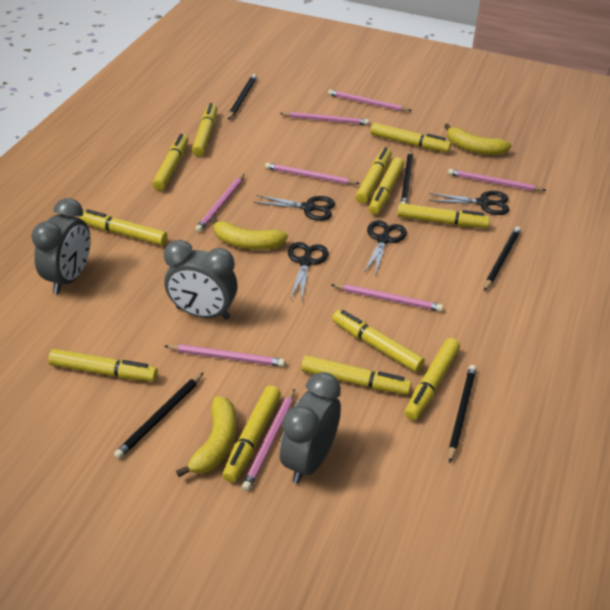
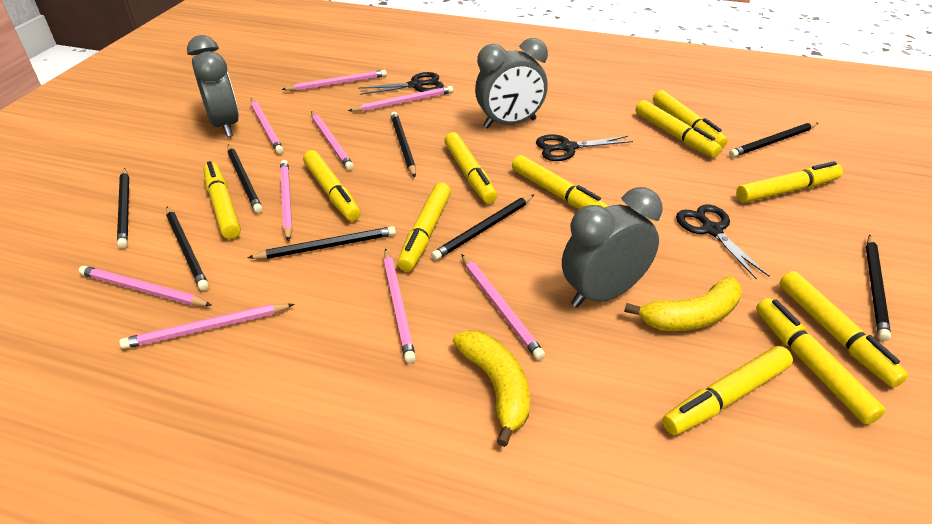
black pencil: [114,372,204,459] [228,74,257,120] [400,150,413,204] [448,365,477,463] [484,226,521,291] = 5 -> [117,168,129,248] [166,207,209,291] [227,145,263,213] [248,226,396,259] [391,112,416,177] [431,195,534,260] [729,123,818,157] [866,235,891,341] = 8
black scissors: [254,195,335,221] [288,242,328,299] [364,220,407,276] [429,191,509,215] = 4 -> [358,72,444,95] [536,134,633,161] [676,204,770,280] = 3
pink pencil: [165,344,285,367] [195,174,245,232] [242,388,295,491] [265,163,360,185] [279,112,369,125] [328,90,412,111] [331,284,443,312] [448,169,547,191] = 8 -> [79,266,212,306] [119,304,294,349] [250,98,284,154] [280,160,293,242] [282,70,387,91] [311,111,354,170] [348,86,453,112] [384,248,416,363] [461,254,545,360] = 9
yellow banana: [176,396,236,477] [210,217,288,250] [444,123,512,155] = 3 -> [453,330,530,447] [624,277,742,331] = 2
yellow marker: [48,349,158,381] [79,209,168,246] [152,134,189,191] [192,103,217,156] [222,385,281,483] [301,355,412,395] [332,310,425,372] [355,147,392,204] [369,157,404,215] [370,123,451,152] [397,203,490,228] [405,338,460,420] = 12 -> [203,161,241,239] [303,150,361,221] [397,183,451,271] [444,132,497,203] [512,155,608,209] [636,100,722,158] [653,90,728,148] [662,346,793,435] [736,161,843,203] [756,298,886,425] [779,271,908,387] = 11

